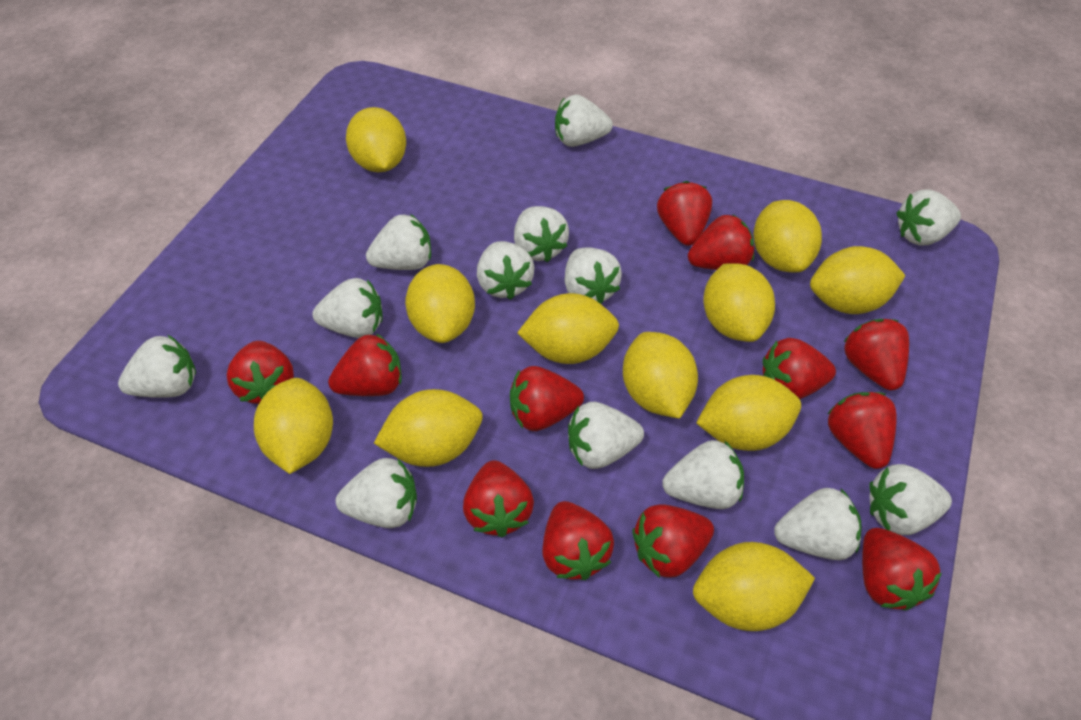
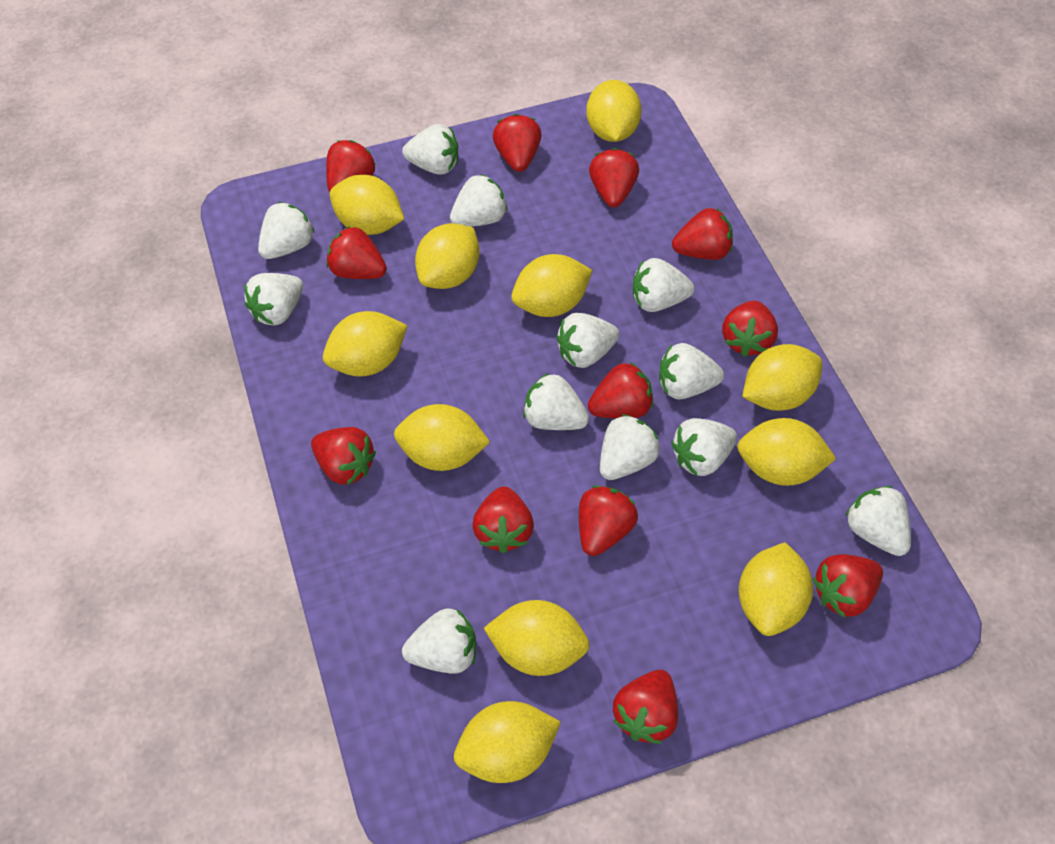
white strawberry: [118,334,196,398] [312,278,383,338] [336,458,417,528] [366,214,431,270] [477,241,535,300] [514,206,569,262] [555,94,613,147] [565,247,622,304] [568,402,644,469] [662,440,744,509] [774,488,861,560] [869,464,952,535] [896,189,961,246] = 13 -> [244,273,303,326] [258,202,315,259] [402,124,458,174] [402,608,476,674] [450,174,508,227] [523,373,589,430] [556,313,619,368] [600,414,660,480] [633,258,694,312] [659,343,724,400] [671,418,737,476] [845,486,911,556] = 12

